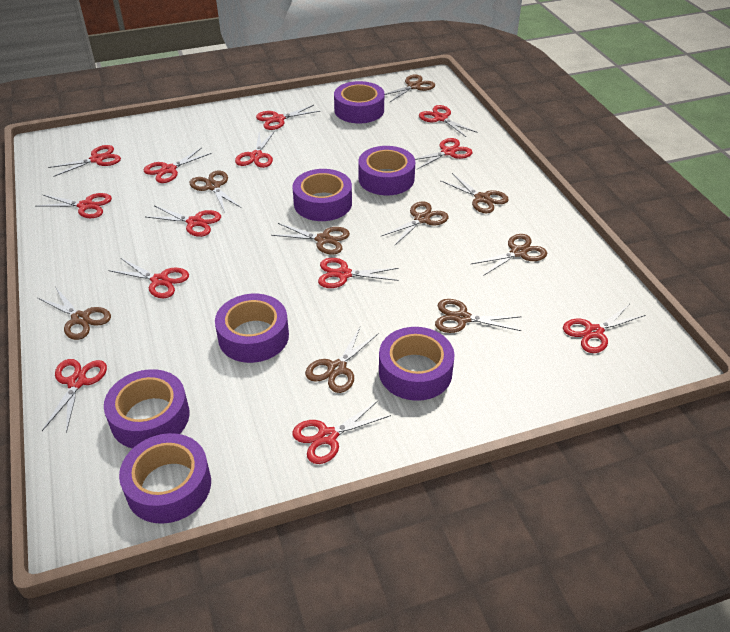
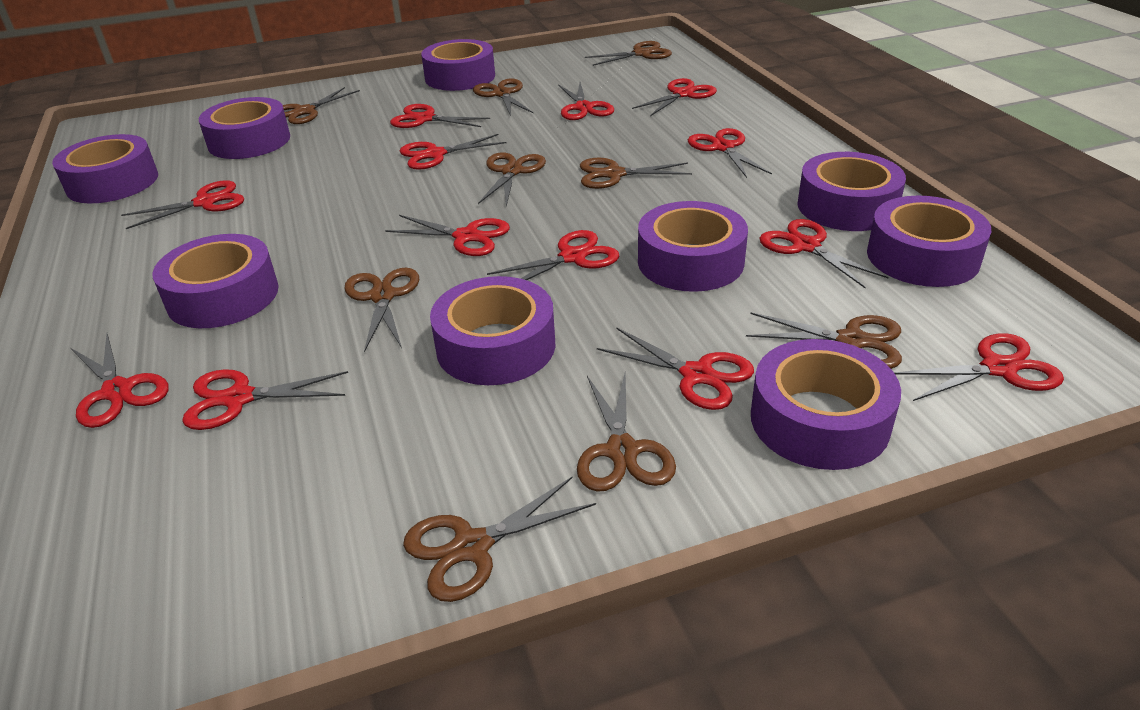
purple tape: [104,369,190,448] [119,433,211,524] [215,294,289,363] [292,169,352,221] [334,81,384,123] [358,146,415,195] [379,327,455,401] = 7 -> [52,134,158,203] [152,234,279,328] [199,97,290,159] [421,39,495,91] [430,276,556,385] [638,201,748,292] [751,339,901,470] [797,152,906,231] [867,196,991,287] = 9

